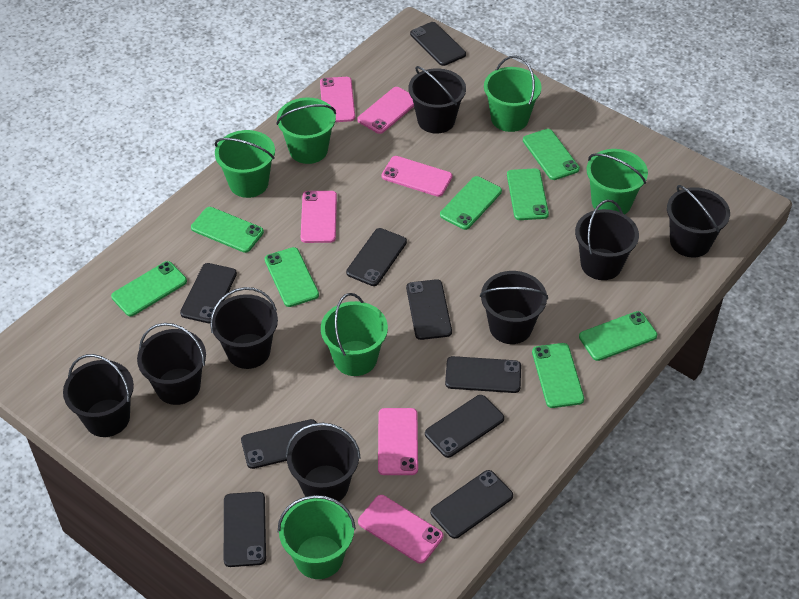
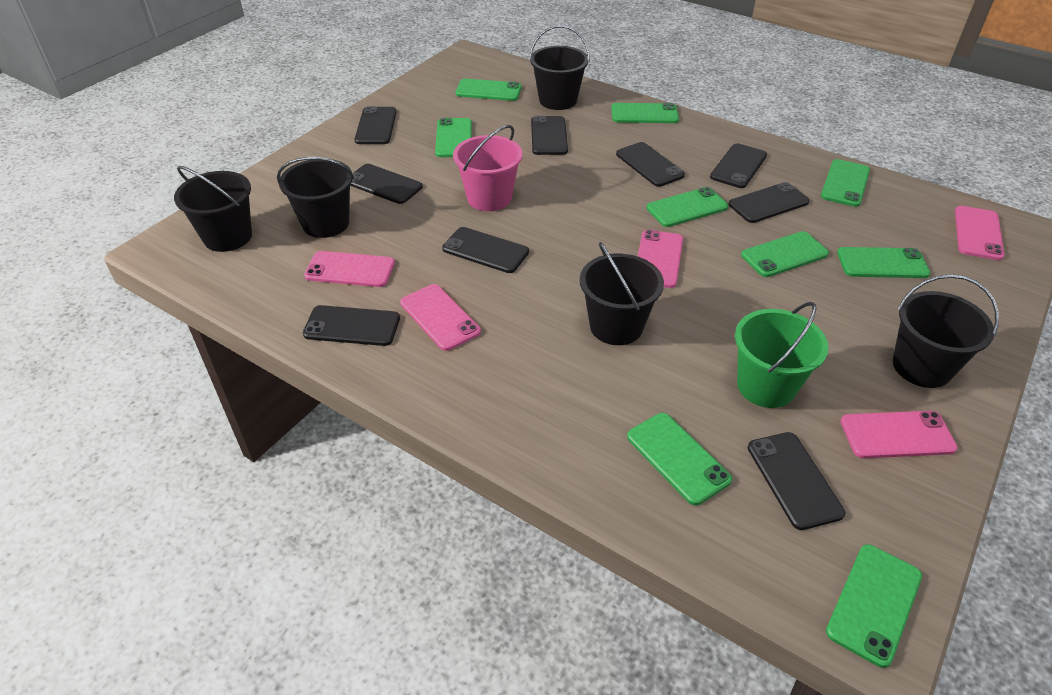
black bucket: [63,354,134,437] [137,323,206,405] [210,287,278,369] [286,423,361,501] [409,66,466,134] [480,271,548,344] [575,200,639,280] [667,185,730,258] = 8 -> [174,166,252,252] [277,157,354,238] [529,25,590,110] [580,242,664,345] [893,274,999,388] = 5
green bucket: [215,130,275,198] [276,98,336,164] [278,495,356,579] [321,293,388,376] [484,55,542,132] [587,149,648,214] = 6 -> [735,302,829,408] = 1
green phone: [111,261,187,316] [191,207,264,253] [264,247,319,307] [440,176,502,230] [507,168,549,220] [523,129,580,180] [532,343,584,408] [579,311,657,361] = 8 -> [435,118,472,157] [456,79,522,101] [611,103,679,123] [627,413,732,505] [647,187,728,227] [741,231,829,277] [821,159,870,207] [826,544,922,668] [837,247,930,278] = 9
pink bucket: none = 0 -> [453,125,522,211] = 1
pink phone: [301,191,337,243] [320,77,355,122] [357,87,414,134] [358,495,443,564] [378,408,418,475] [382,156,453,197] = 6 -> [304,251,395,287] [400,284,481,351] [638,230,683,288] [841,411,958,458] [955,206,1005,260] = 5

